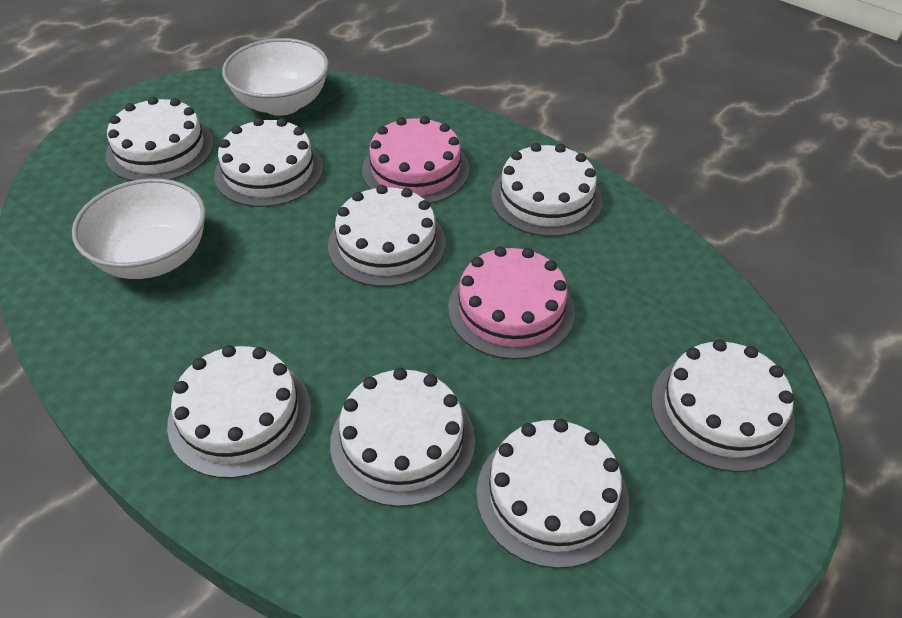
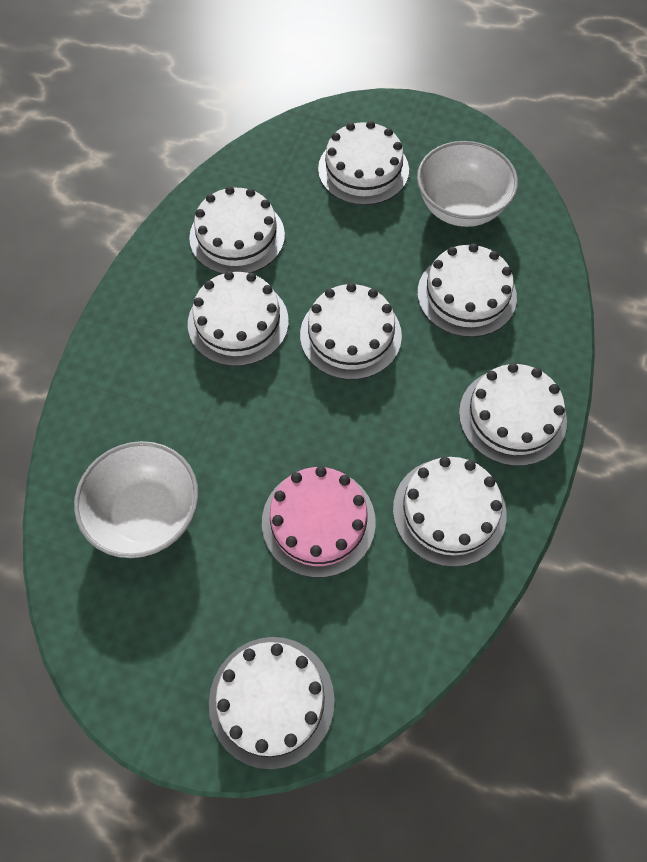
pink cake: [362,116,469,204] [448,246,575,360] = 2 -> [262,466,376,578] = 1

